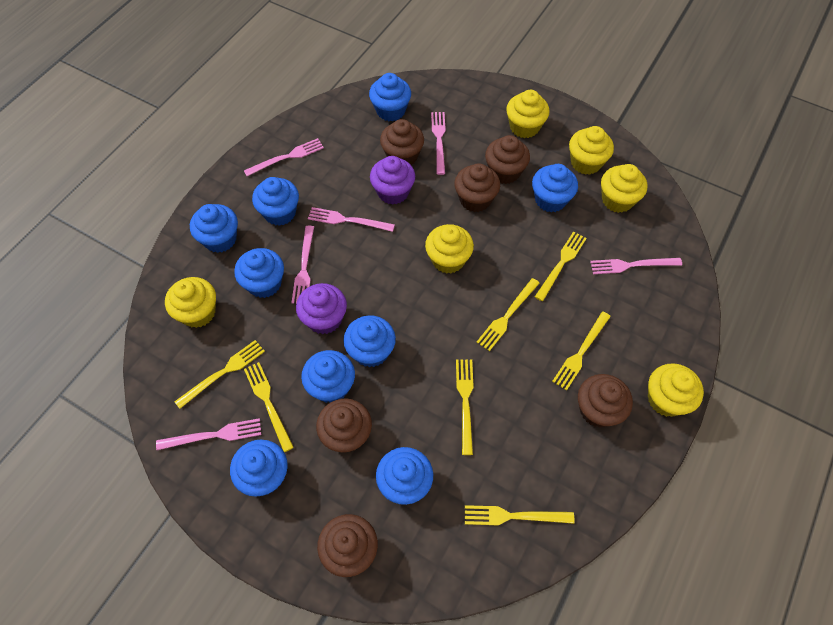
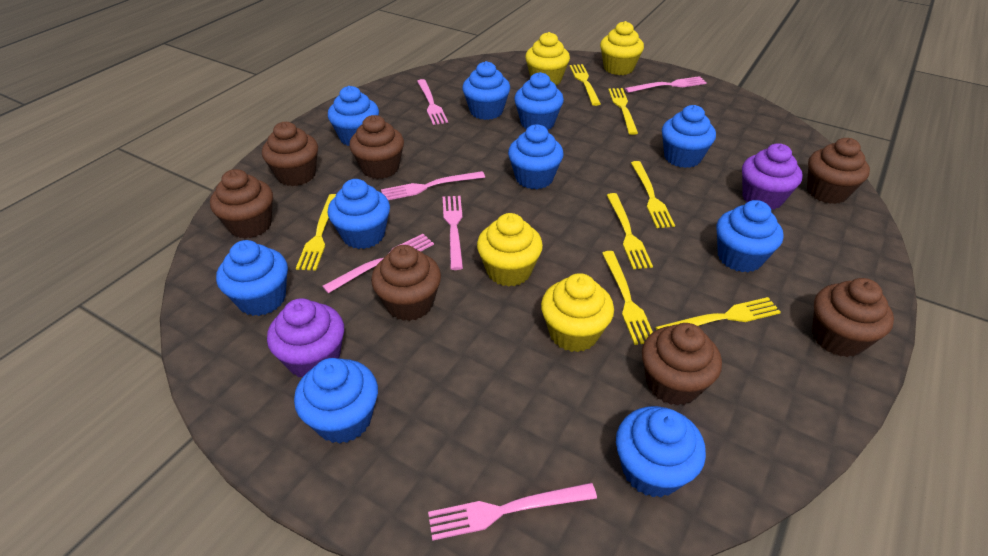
blue cupcake: [190,204,238,253] [230,439,288,497] [234,248,284,298] [252,177,299,226] [301,350,355,403] [343,315,396,367] [369,73,411,121] [376,447,433,505] [532,164,578,212] = 9 -> [216,240,288,316] [294,358,378,444] [328,86,379,146] [328,179,390,249] [462,61,510,120] [508,124,564,189] [514,72,564,130] [616,406,706,498] [662,105,716,168] [716,200,783,272] = 10
brown cupcake: [316,399,372,453] [317,514,378,577] [380,119,424,166] [454,163,500,212] [485,135,530,184] [578,374,633,428] = 6 -> [210,169,273,238] [262,122,318,186] [349,115,404,179] [371,245,441,321] [642,323,722,406] [807,138,870,204] [812,278,894,357] = 7
yellow cupcake: [165,277,216,328] [425,224,474,274] [506,90,550,138] [569,126,614,175] [601,164,647,213] [648,363,704,417] = 6 -> [477,213,543,287] [525,32,570,85] [541,273,614,352] [600,21,644,75] = 4

